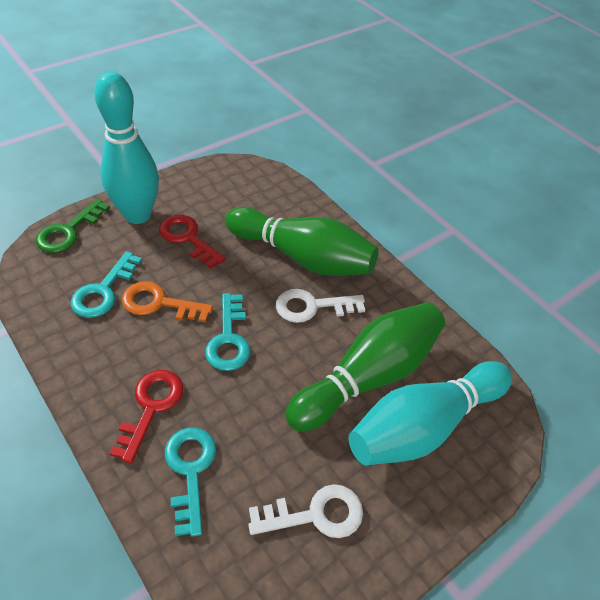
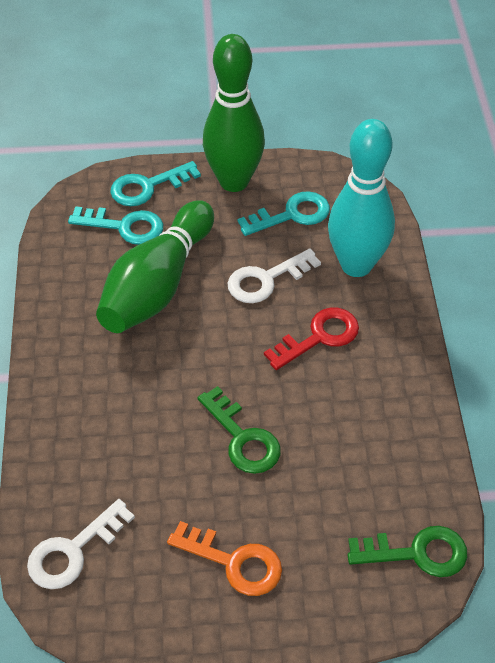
green key: [36,199,110,253] = 1 -> [198,386,281,474] [347,526,467,577] = 2
red key: [109,370,183,464] [159,214,226,269] = 2 -> [264,307,359,370] = 1
turquoise bowling pin: [94,72,159,224] [348,361,512,465] = 2 -> [328,119,395,277] = 1

